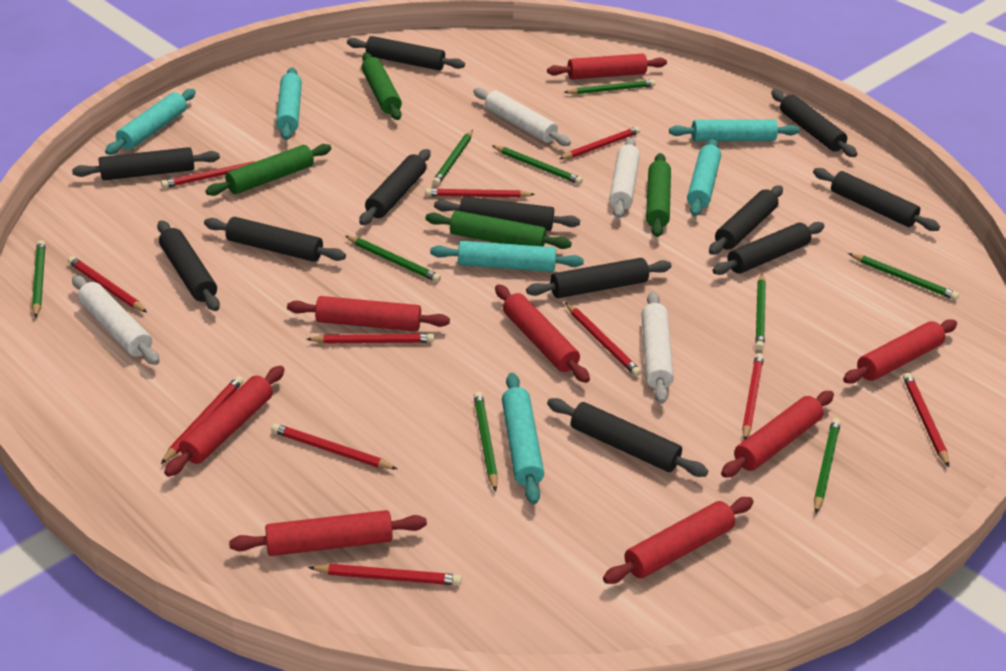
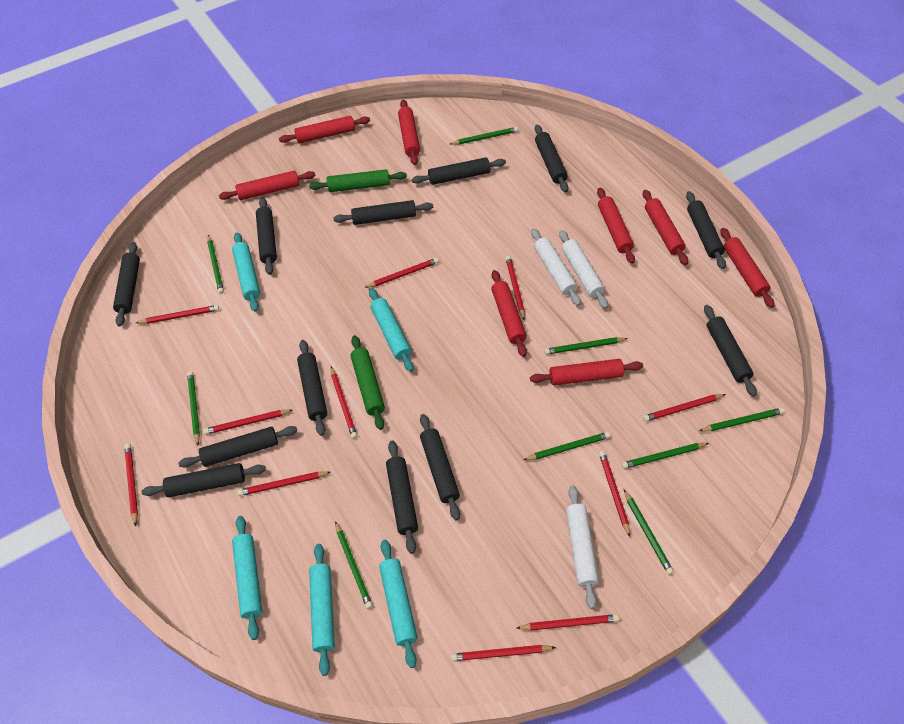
green rolling pin: [205,144,331,196] [362,52,402,120] [425,210,572,249] [646,153,671,237] = 4 -> [309,169,407,192] [351,335,385,430] = 2
turquoise rolling pin: [105,89,196,155] [276,67,302,140] [430,241,584,272] [502,373,544,504] [669,119,800,142] [687,138,721,216] = 6 -> [232,232,260,312] [232,516,262,640] [309,544,335,676] [369,288,414,372] [379,540,418,668] = 5
white rolling pin: [72,275,160,365] [473,88,571,146] [609,138,640,218] [641,291,674,404] = 4 -> [531,229,581,306] [559,230,608,309] [566,485,599,609] = 3

